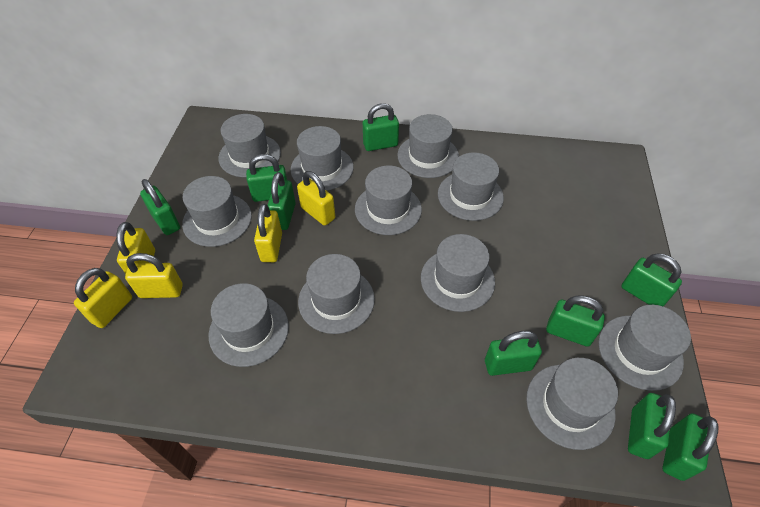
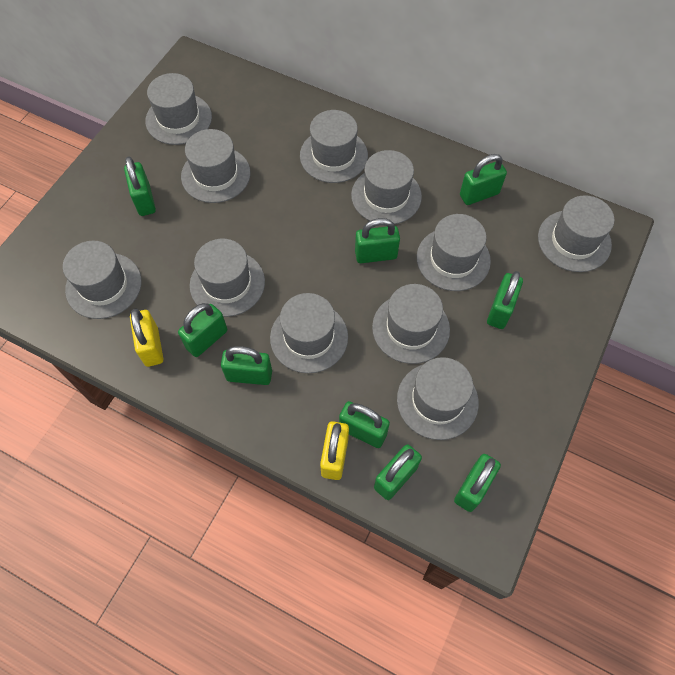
yellow padlock: [74,268,132,328] [116,222,155,274] [125,253,183,298] [254,203,282,262] [297,171,335,226] = 5 -> [130,308,163,367] [320,421,349,480] = 2

